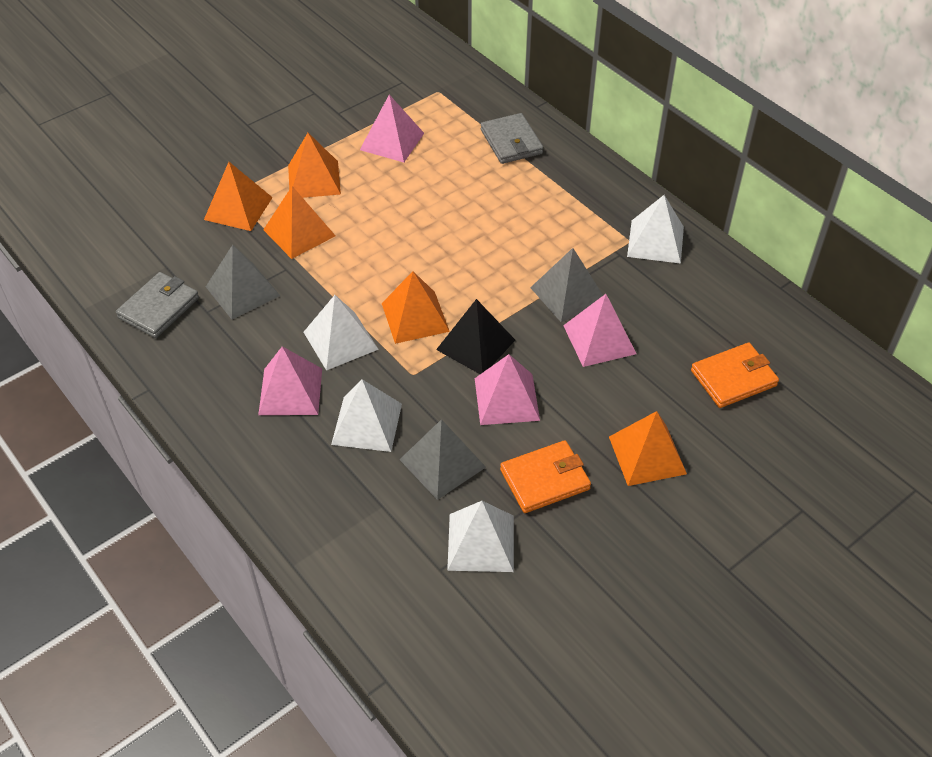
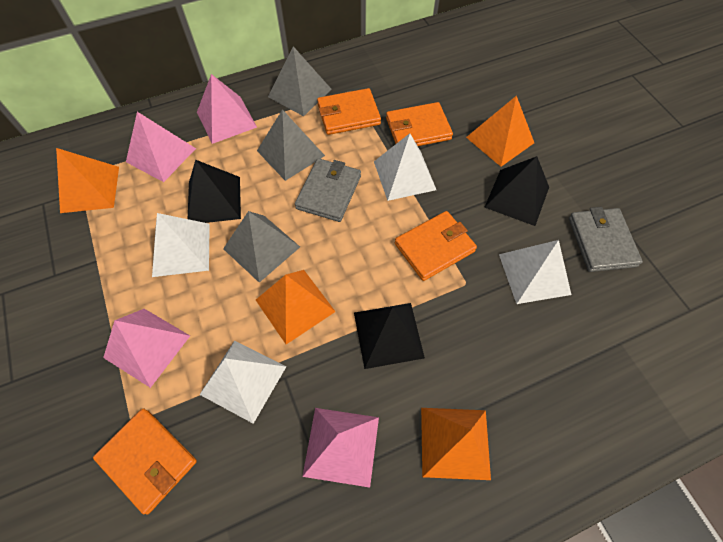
black pyramid: [436,299,515,374] = 1 -> [188,160,241,223] [354,303,425,369] [484,156,549,226] = 3
orange pyramid: [204,162,273,231] [263,186,335,259] [288,133,341,198] [382,271,450,344] [609,411,687,486] = 5 -> [56,148,119,213] [256,270,336,344] [421,408,491,480] [466,95,534,167] = 4
orange wallet: [500,440,591,513] [691,343,779,408] = 2 -> [93,409,197,514] [317,88,381,135] [386,102,453,146] [395,211,477,281] = 4

